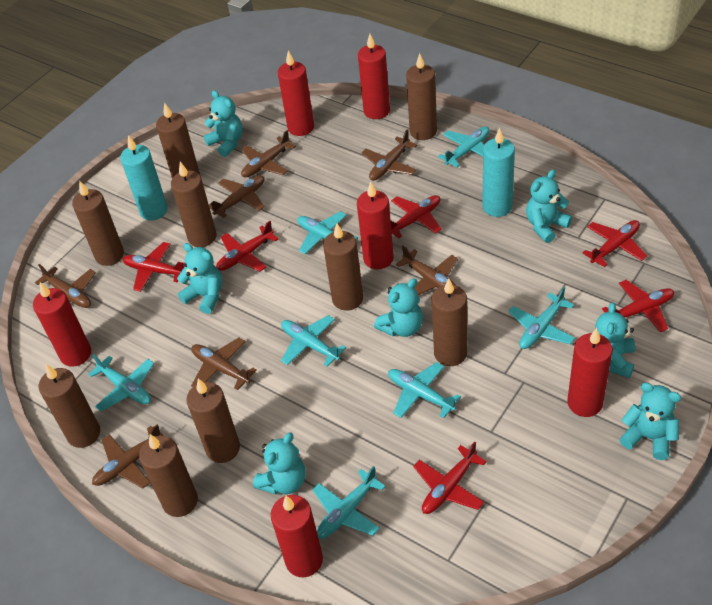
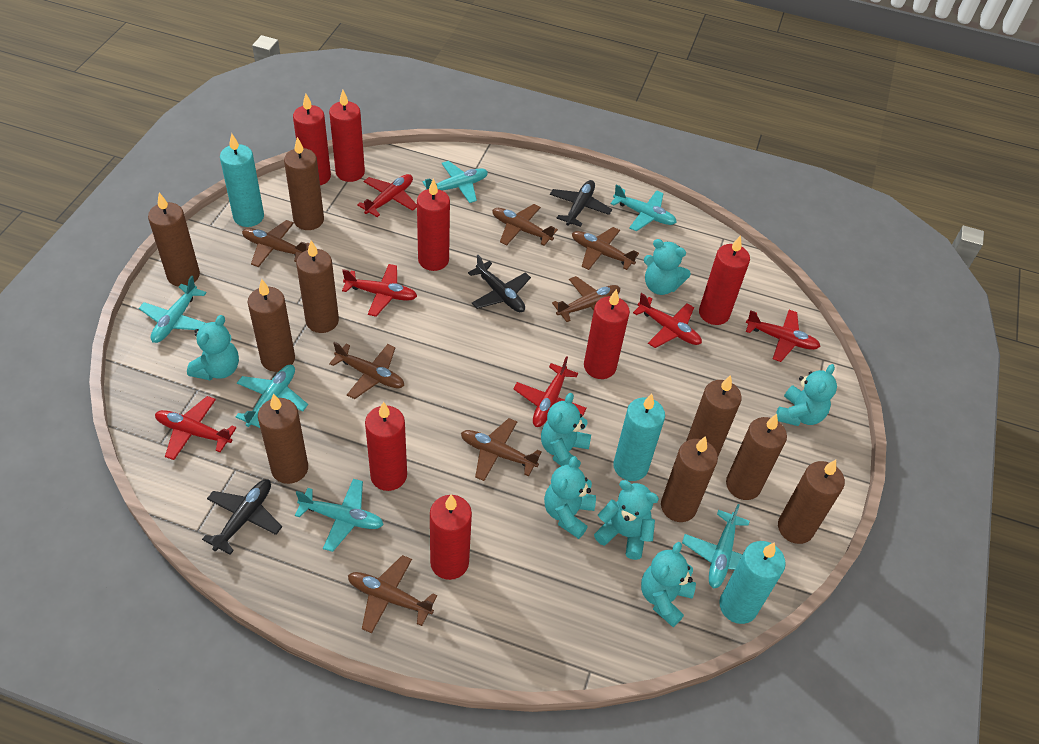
black plane: none = 0 -> [202,479,282,555] [468,255,531,312] [550,180,612,227] = 3
red candle: [33,282,91,367] [270,495,323,577] [278,51,314,136] [357,181,394,269] [358,34,390,119] [567,328,613,417] = 6 -> [293,93,331,185] [329,90,365,182] [365,401,407,491] [417,179,450,271] [430,495,472,580] [584,289,630,379] [699,235,750,325] = 7
turquoise candle: [120,135,168,221] [482,128,515,217] = 2 -> [220,133,264,227] [613,394,665,481] [719,541,786,624] = 3
turquoise plane: [88,354,154,411] [281,315,346,367] [298,211,358,254] [312,466,386,539] [388,362,461,418] [438,126,490,167] [508,287,575,349] = 7 -> [139,275,206,343] [236,365,308,428] [295,479,384,552] [422,161,488,203] [611,184,677,231] [682,504,750,588] = 6

